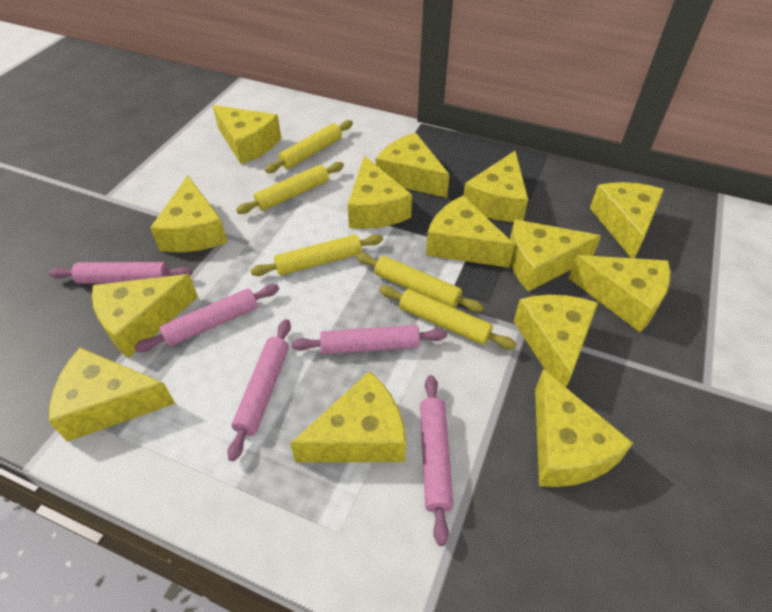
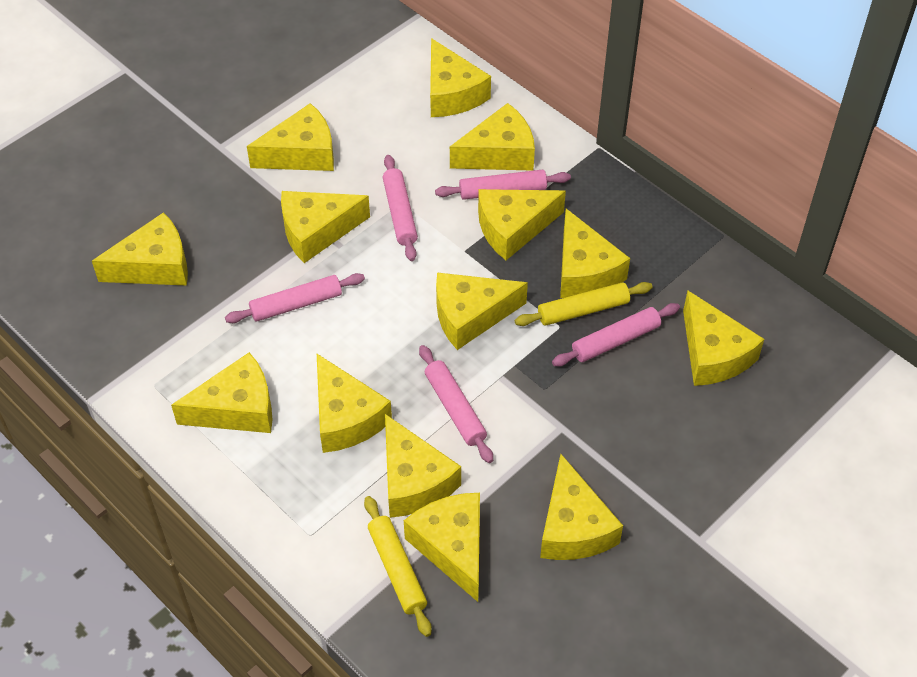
yellow rolling pin: [236,162,344,214] [250,234,383,276] [265,120,353,173] [356,253,484,312] [379,286,517,350] = 5 -> [364,496,432,637] [515,282,653,326] = 2

